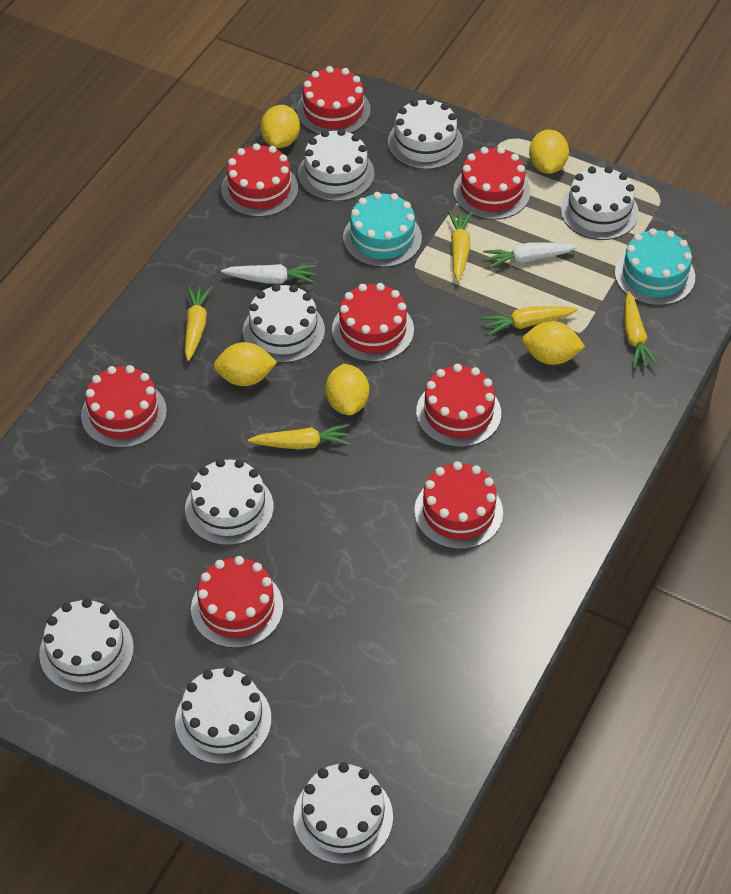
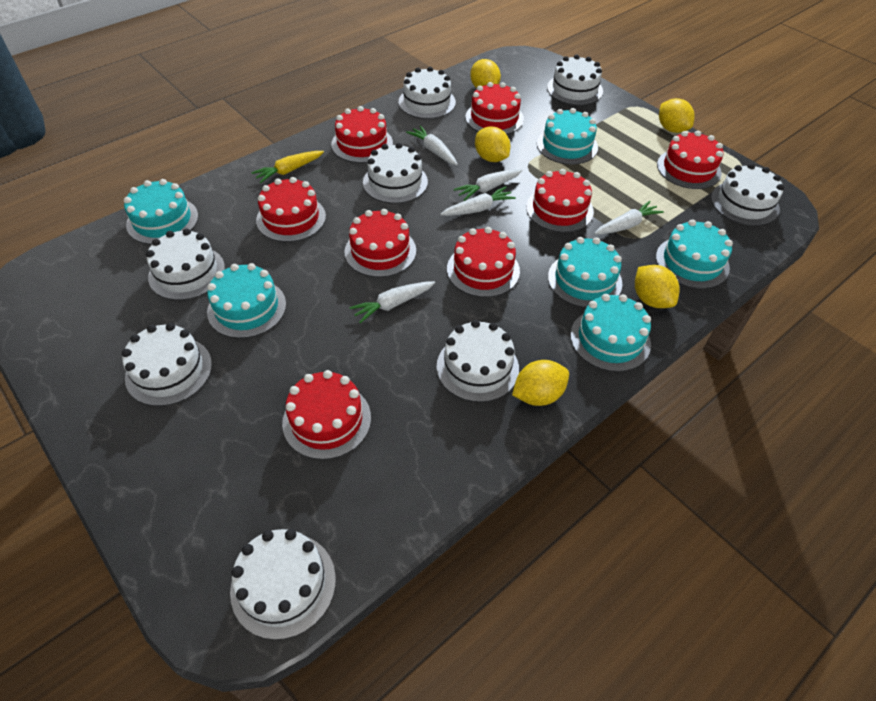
turquoise cake: [343,192,422,267] [615,228,695,306] = 2 -> [124,179,198,245] [207,263,286,338] [537,108,598,165] [548,237,622,308] [570,294,651,372] [656,219,733,289] = 6
white carrot: [221,264,316,284] [483,242,577,269] = 2 -> [350,281,435,323] [406,125,458,165] [440,186,516,216] [454,169,523,201] [594,201,664,235] = 5
yellow carrot: [185,286,212,361] [248,424,351,449] [448,211,472,281] [482,306,578,336] [624,292,658,368] = 5 -> [252,151,324,183] = 1

